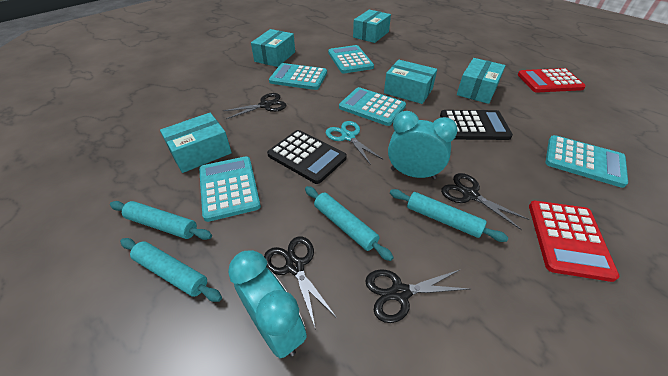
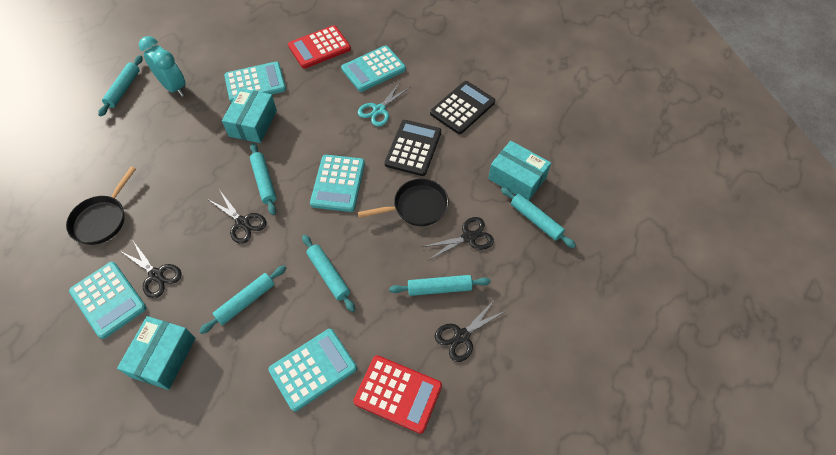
black pan: none = 0 -> [66,167,136,245] [358,179,449,226] = 2
turquoise box: [160,113,232,173] [251,29,295,67] [353,10,391,43] [384,60,437,104] [457,58,506,104] = 5 -> [117,316,196,390] [222,88,277,143] [488,141,551,200] = 3
turquoise clock: [228,250,307,358] [388,111,458,179] = 2 -> [139,36,186,97] = 1
turquoise rolling pin: [110,201,212,240] [120,238,222,302] [305,186,394,261] [390,189,508,242] = 4 -> [98,55,143,116] [199,265,286,334] [250,143,276,215] [302,235,355,312] [389,275,491,296] [501,187,576,248] = 6

